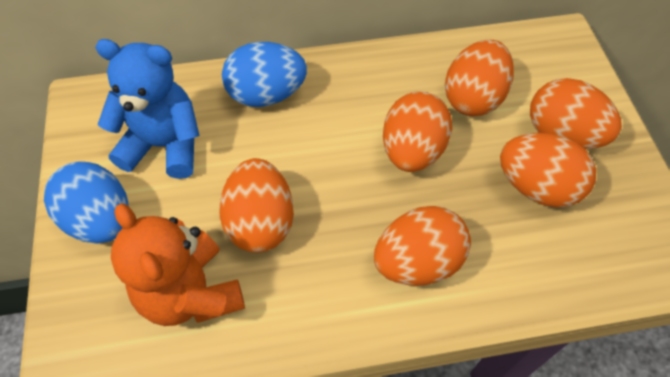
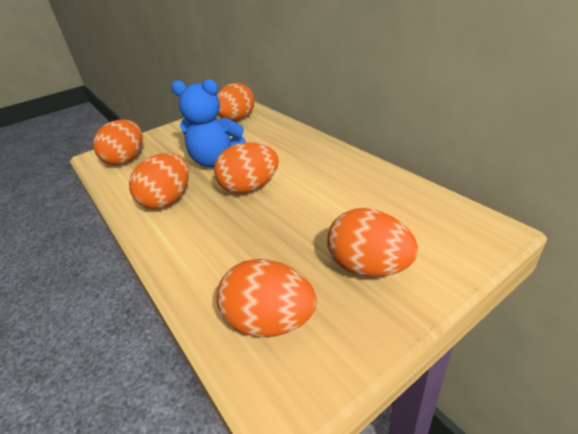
blue egg: [44,161,129,244] [222,42,307,107] = 2 -> none = 0
orange teddy bear: [111,203,245,326] = 1 -> none = 0

